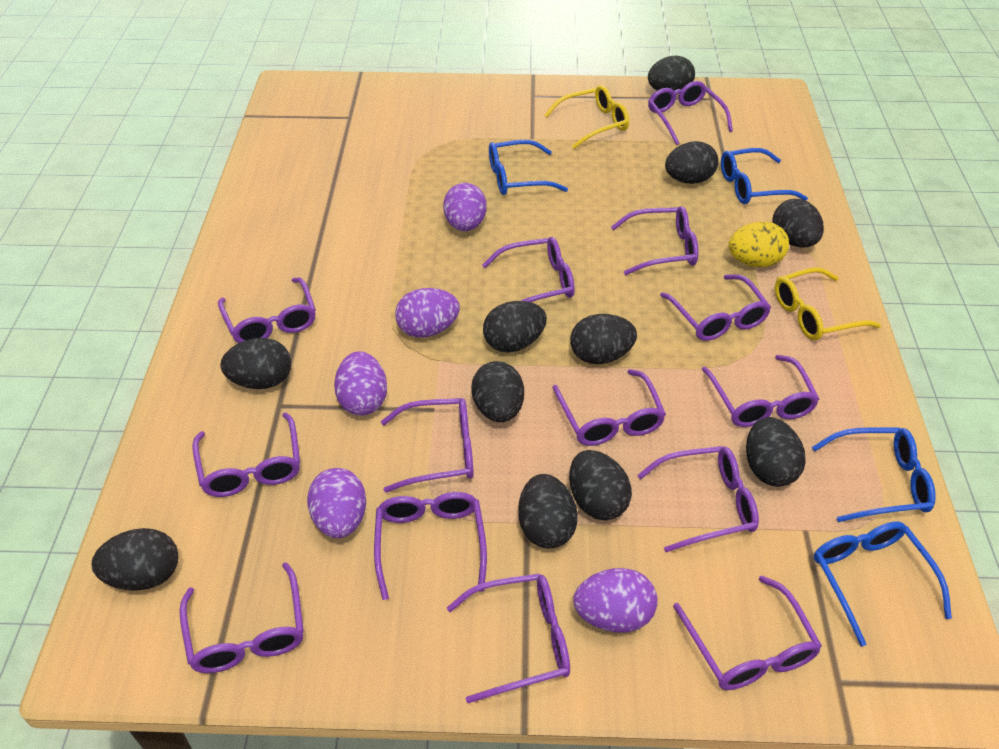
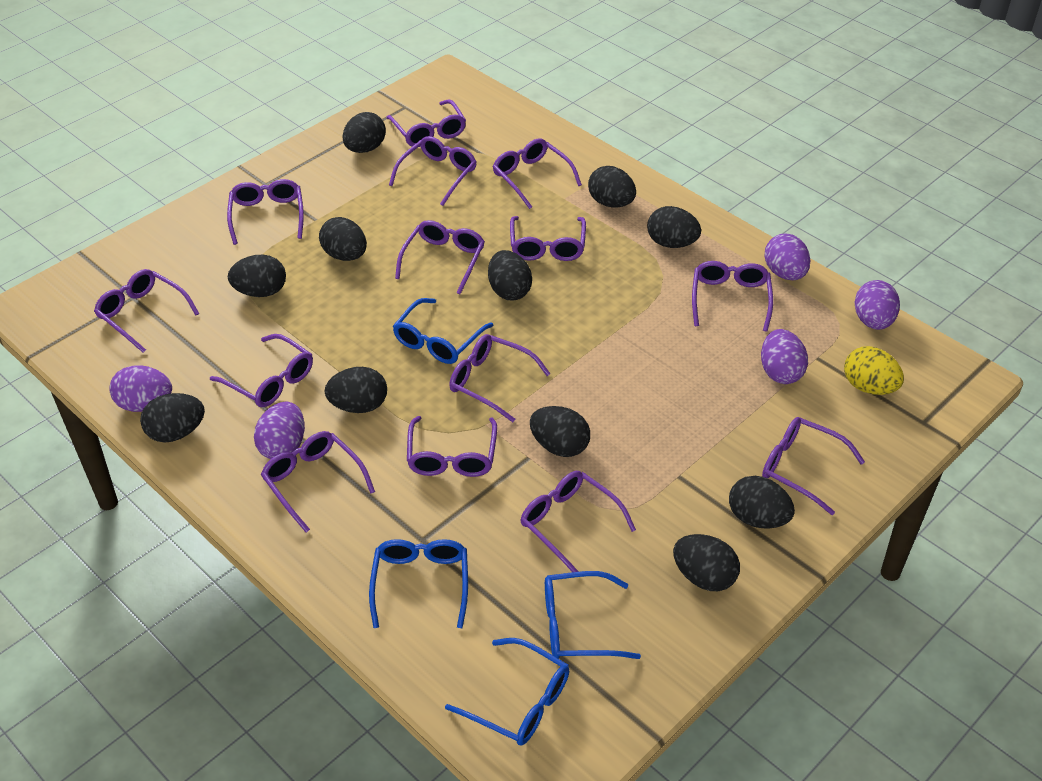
yellow glasses: [544,85,629,149] [775,267,881,340] = 2 -> none = 0

